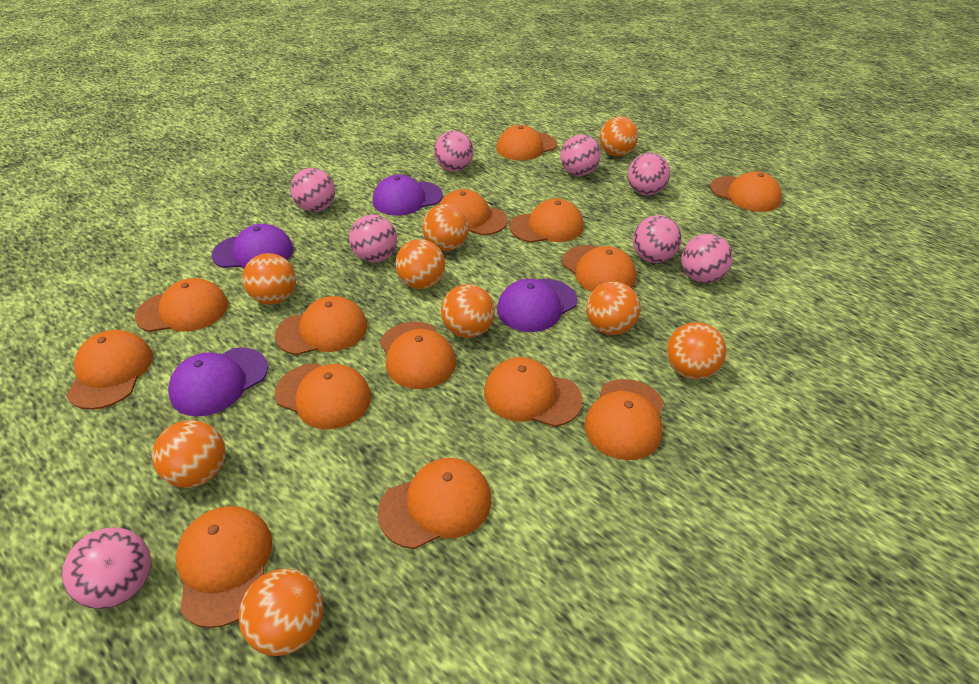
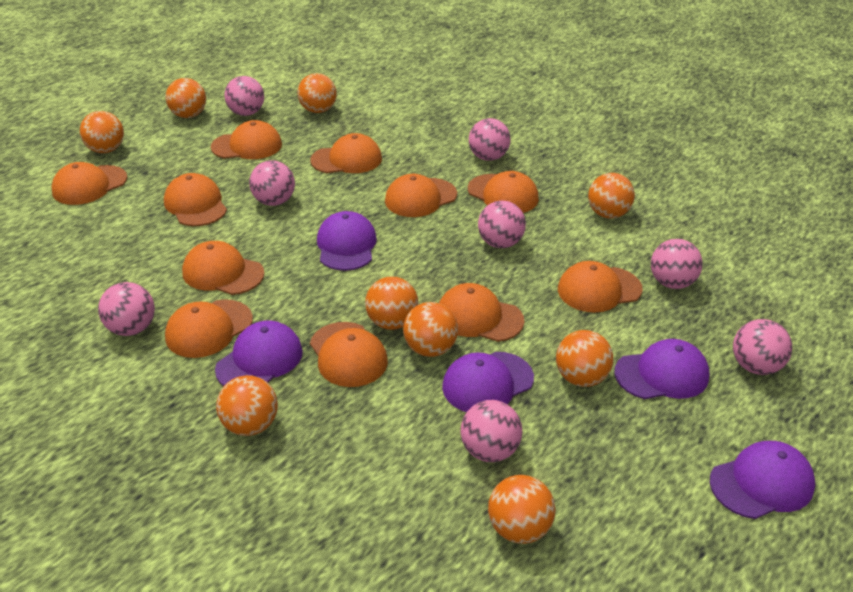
orange cap: [67,330,153,410] [135,278,228,332] [176,506,272,628] [275,296,367,355] [275,363,371,429] [378,458,491,549] [380,322,456,389] [439,189,508,236] [484,357,583,427] [496,125,557,161] [509,198,584,243] [562,245,636,292] [584,379,664,460] [710,171,782,212] = 14 -> [51,162,127,205] [164,173,227,226] [165,299,253,358] [182,241,265,295] [211,120,282,159] [310,133,382,173] [310,322,388,387] [385,174,457,217] [439,283,525,342] [468,171,539,213] [558,261,643,313] = 11
purple cap: [168,347,268,417] [211,224,293,268] [373,175,443,216] [497,279,577,332] = 4 -> [215,321,303,386] [317,211,377,271] [442,352,534,412] [614,339,710,399] [710,441,815,519] = 5

